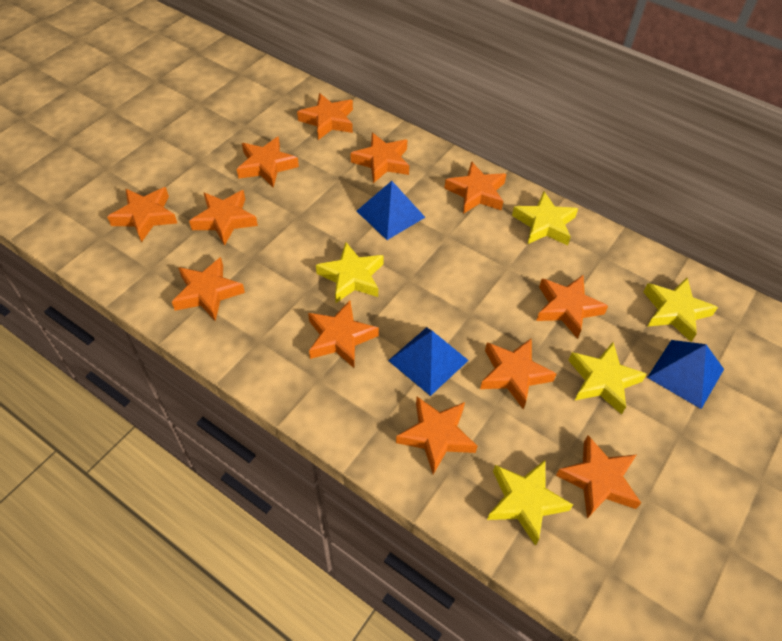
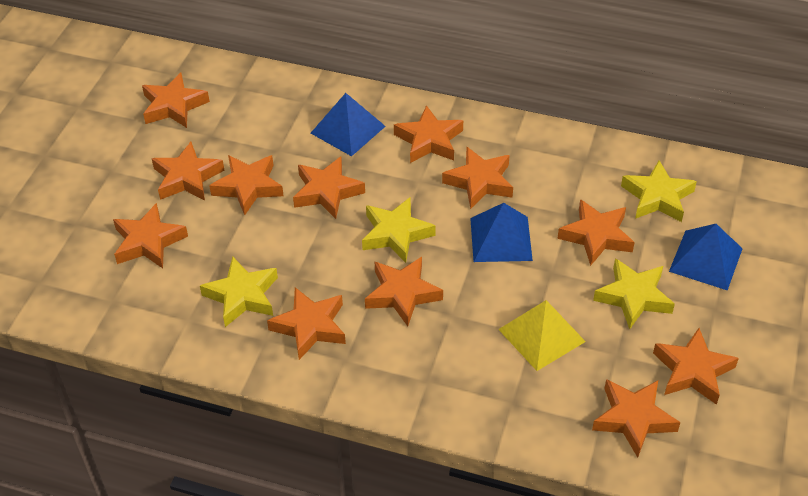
yellow pyramid: none = 0 -> [498,300,586,371] = 1
yellow star: [316,242,384,303] [487,460,573,546] [512,192,578,245] [568,342,647,415] [643,278,718,342] = 5 -> [200,257,278,327] [362,197,436,263] [593,258,675,329] [621,160,697,222] = 4

